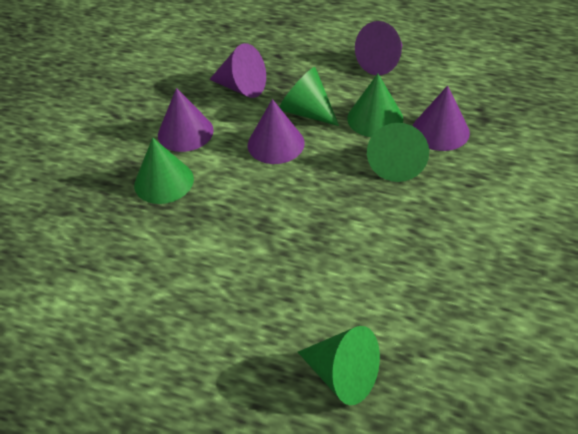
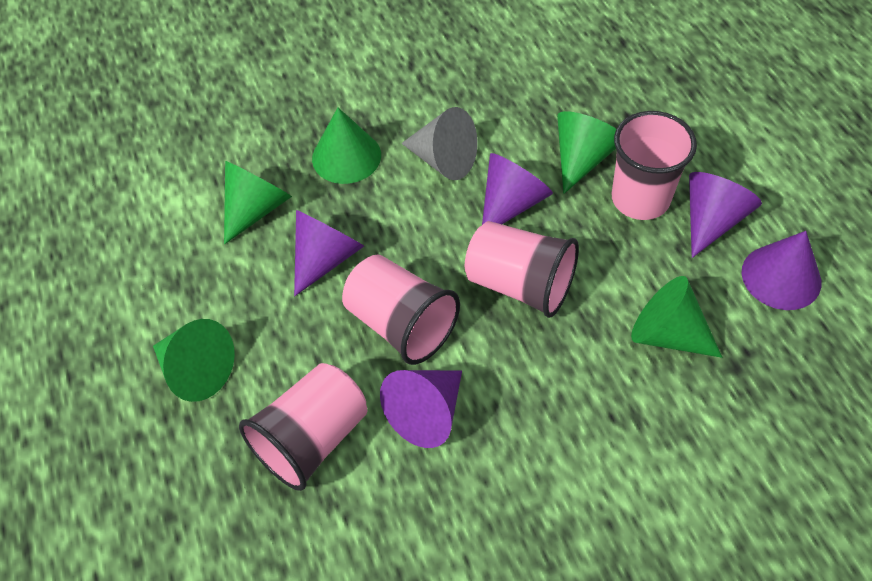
grey cone: none = 0 -> [401,107,478,180] = 1
pink cup: none = 0 -> [239,363,367,491] [342,254,460,365] [465,221,579,318] [612,111,697,220] = 4

